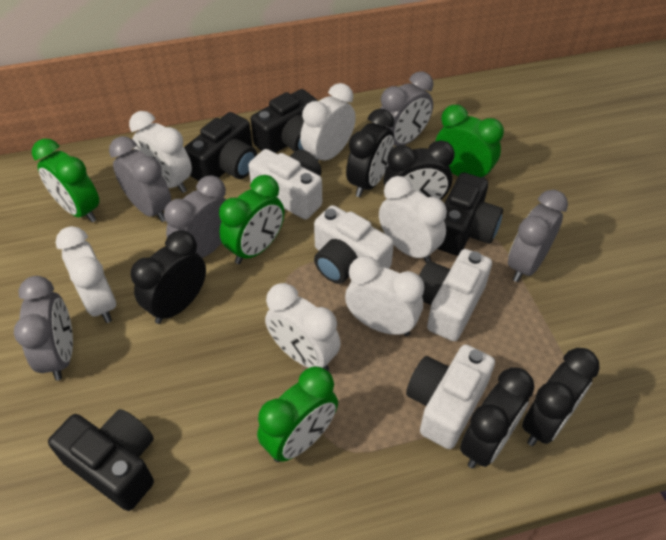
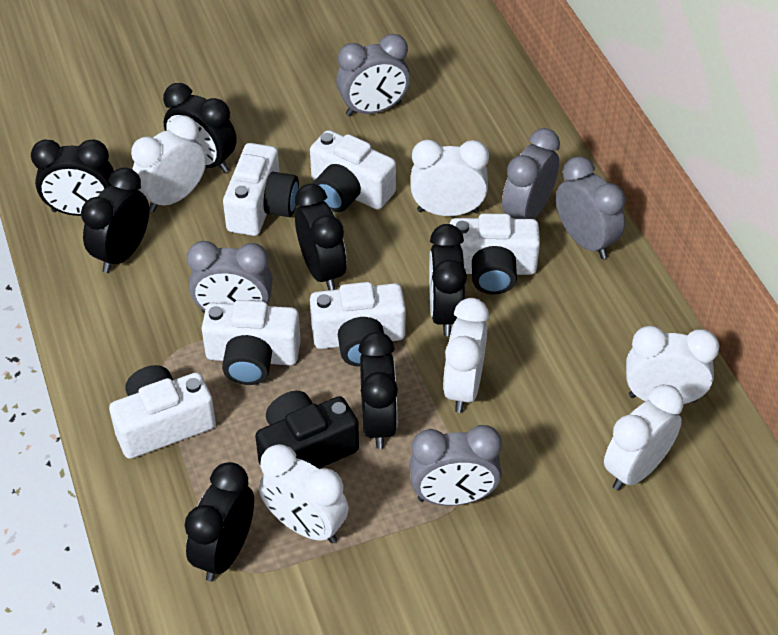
black camera: [48,409,154,511] [184,112,257,181] [251,89,318,153] [437,172,503,256] = 4 -> [255,391,359,469] = 1
black clock: [131,230,206,324] [346,109,394,197] [384,140,455,200] [460,367,534,469] [522,348,600,446] = 5 -> [31,139,114,216] [81,167,149,273] [163,83,237,173] [185,462,254,582] [295,184,347,290] [358,332,398,449] [429,224,467,336] = 7
green clock: [32,139,99,223] [219,175,284,264] [257,366,338,462] [435,105,504,179] = 4 -> none = 0
white camera: [248,149,322,220] [314,205,394,284] [406,344,495,449] [419,249,492,341] = 4 -> [109,365,216,459] [202,300,301,385] [223,143,299,236] [310,130,396,212] [310,282,406,367] [450,214,540,295] = 6

